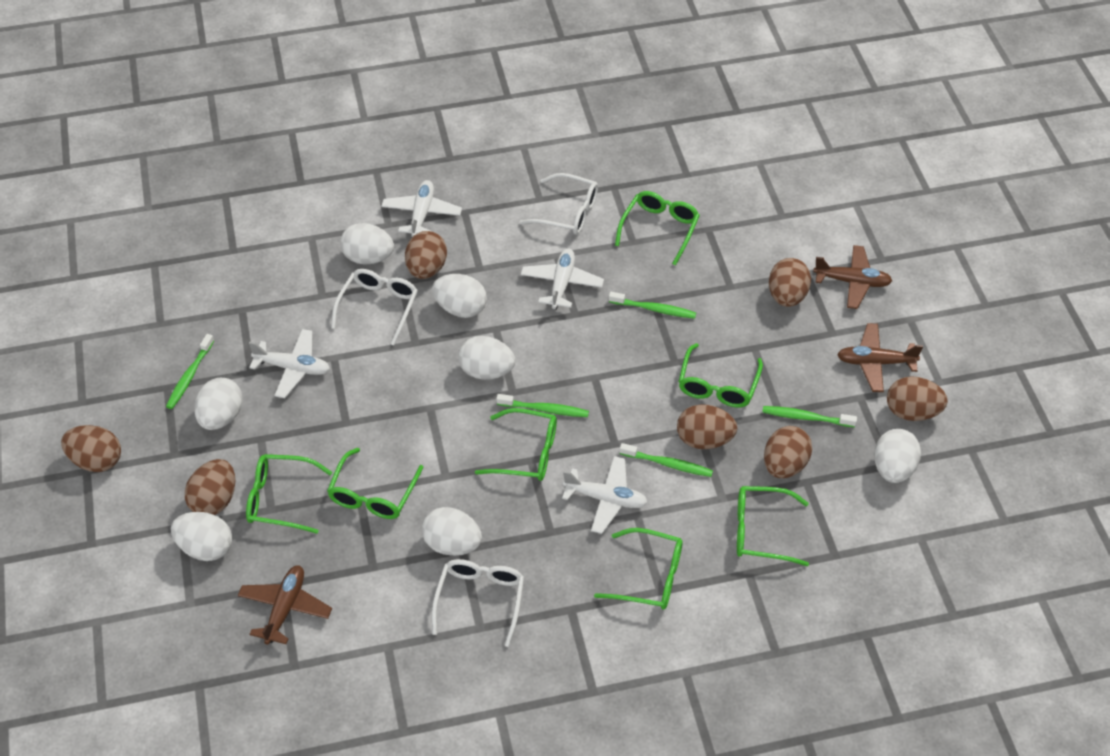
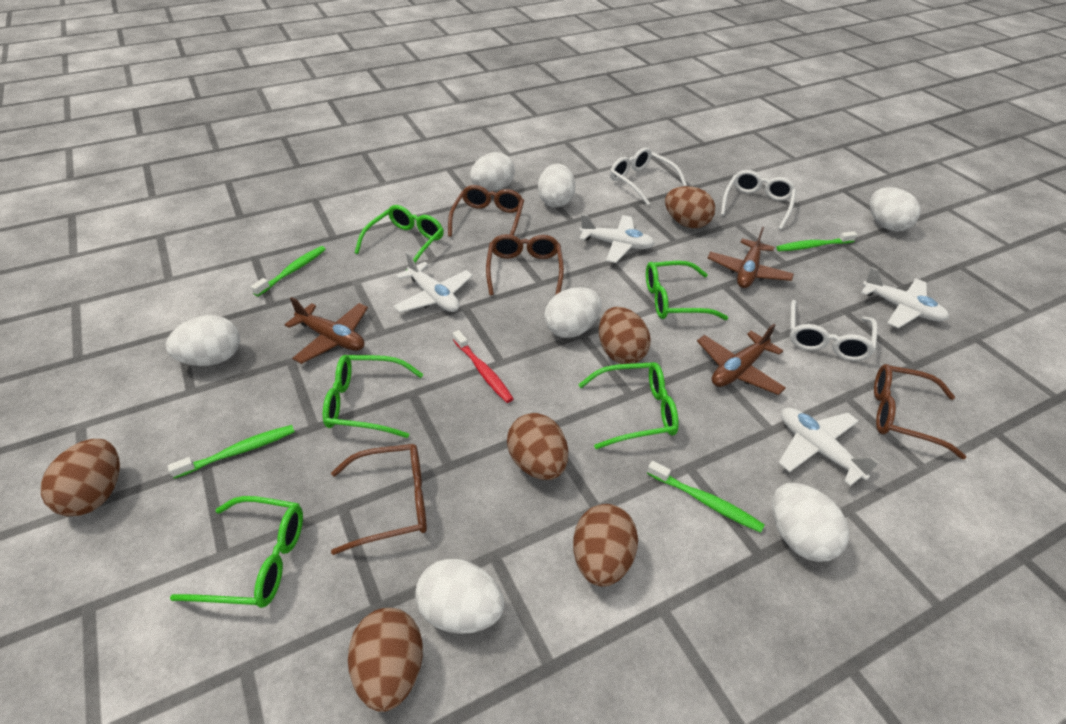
brown egg: [61,425,121,472] [185,459,235,515] [405,231,447,279] [677,404,737,449] [764,426,812,478] [769,258,811,307] [887,376,948,421] = 7 -> [41,439,120,516] [348,608,423,712] [507,413,568,480] [573,504,638,587] [599,307,651,364] [665,186,715,228] = 6
brown glasses: none = 0 -> [331,444,427,555] [448,185,524,237] [486,234,564,296] [874,364,966,459] = 4
green glasses: [246,454,332,534] [327,448,423,519] [475,408,557,481] [594,528,683,609] [615,191,700,266] [678,343,763,408] [737,486,809,566] = 7 -> [170,496,303,608] [323,355,423,438] [355,205,444,263] [578,362,679,449] [646,261,728,320] = 5
green toothbrush: [166,334,214,409] [496,394,589,417] [609,292,696,319] [620,443,713,477] [762,406,857,427] = 5 -> [168,425,295,479] [251,246,326,296] [647,461,765,533] [776,231,857,251] = 4
red toothbrush: none = 0 -> [453,330,514,403] = 1

